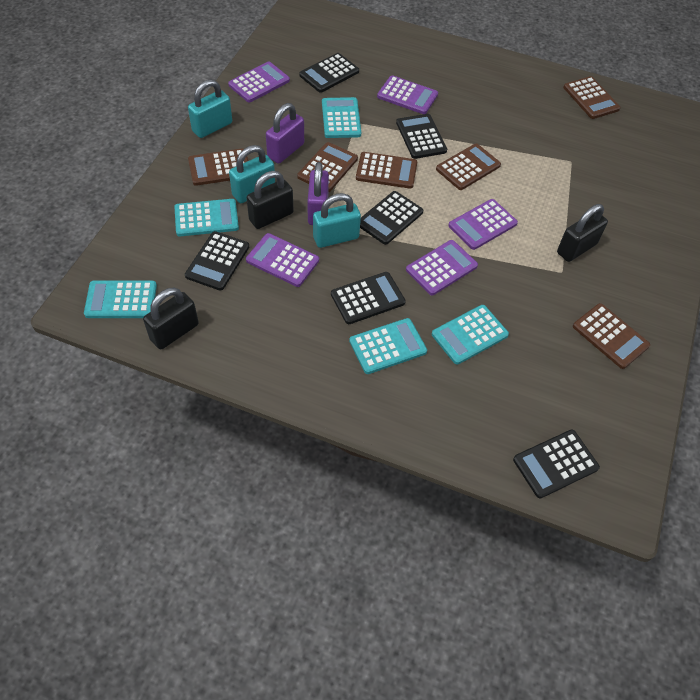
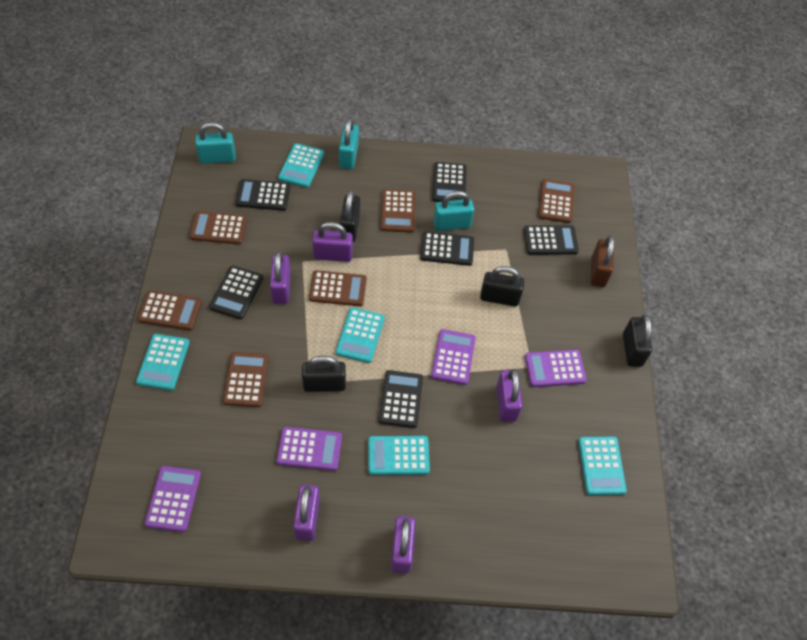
black padlock: [143,288,199,349] [247,171,294,229] [557,204,608,262] = 3 -> [302,356,346,392] [339,190,360,242] [480,266,524,306] [623,315,652,367] = 4
brown padlock: none = 0 -> [591,236,614,287] = 1
purple calculator: [228,62,290,102] [246,233,319,287] [377,75,438,114] [406,240,478,295] [448,199,518,250] = 5 -> [144,466,201,532] [276,427,342,471] [431,329,476,385] [525,350,587,387] = 4
purple padlock: [266,103,304,164] [307,162,329,225] = 2 -> [270,251,291,304] [293,485,320,541] [312,222,353,262] [391,516,416,573] [496,369,522,422] = 5

